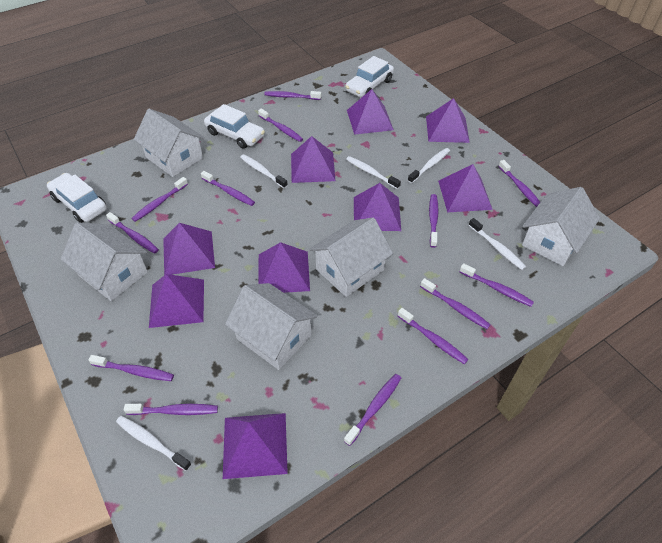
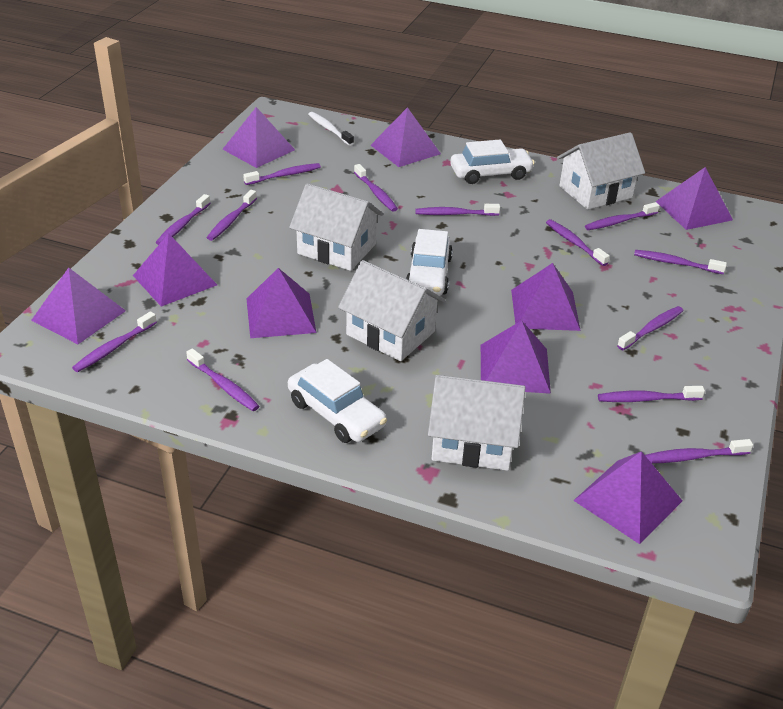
white house: [61,222,148,301] [134,109,205,177] [225,283,318,370] [309,218,393,297] [522,187,600,266] = 5 -> [289,183,383,271] [338,260,445,361] [428,375,526,471] [557,132,645,210] = 4
white toothbrush: [116,416,192,471] [240,154,288,189] [346,156,401,189] [408,148,450,183] [469,218,526,270] = 5 -> [308,112,354,146] = 1

